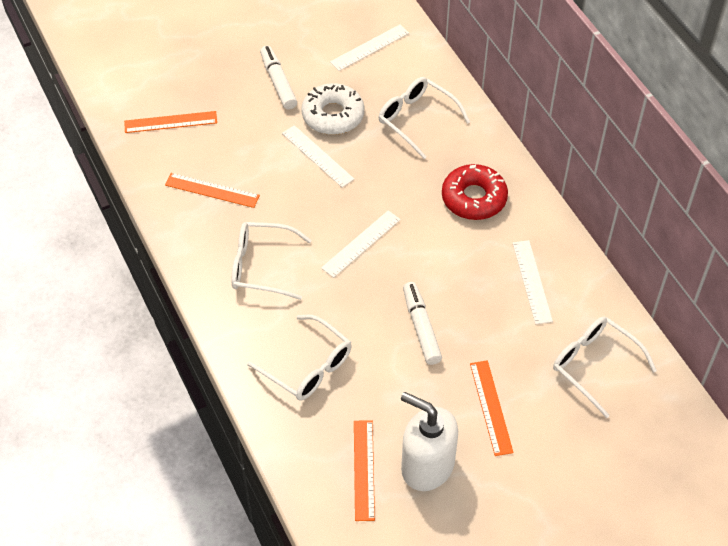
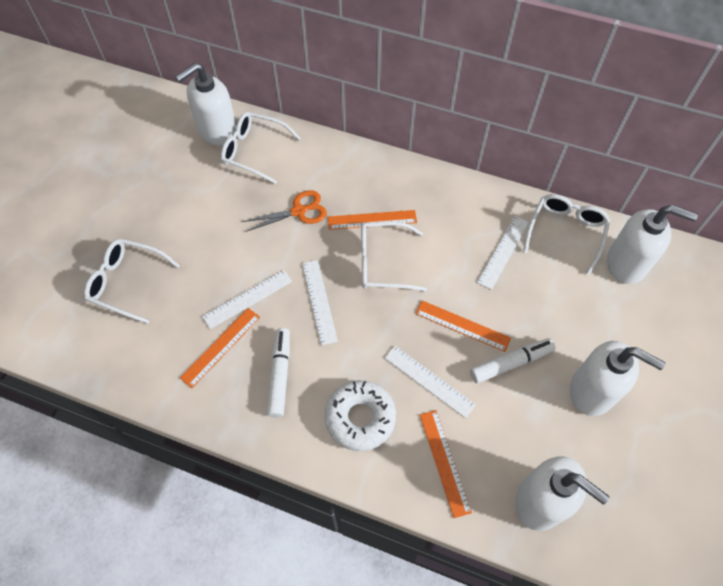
orange scissors: none = 0 -> [242,190,327,232] = 1
red donut: [442,164,508,220] = 1 -> none = 0
white soap dispenser: [401,392,458,491] = 1 -> [175,63,237,146] [515,456,609,531] [570,341,665,416] [607,205,698,284] = 4

